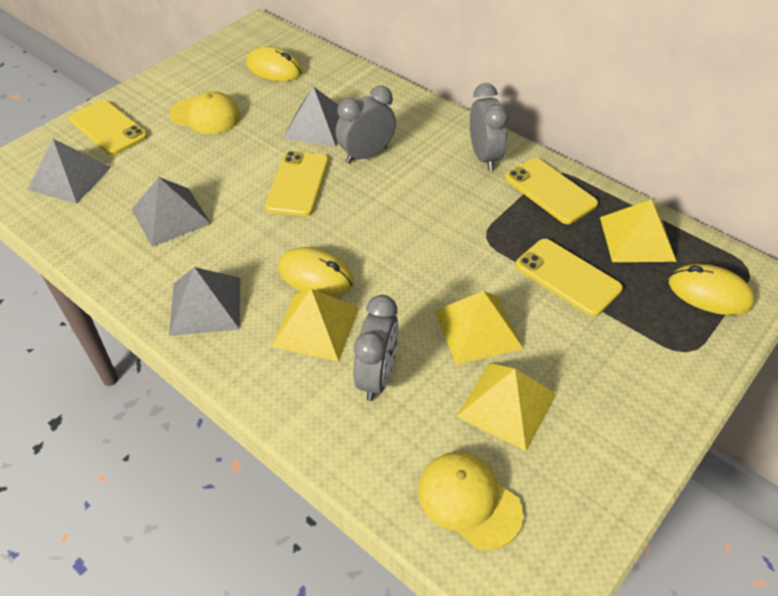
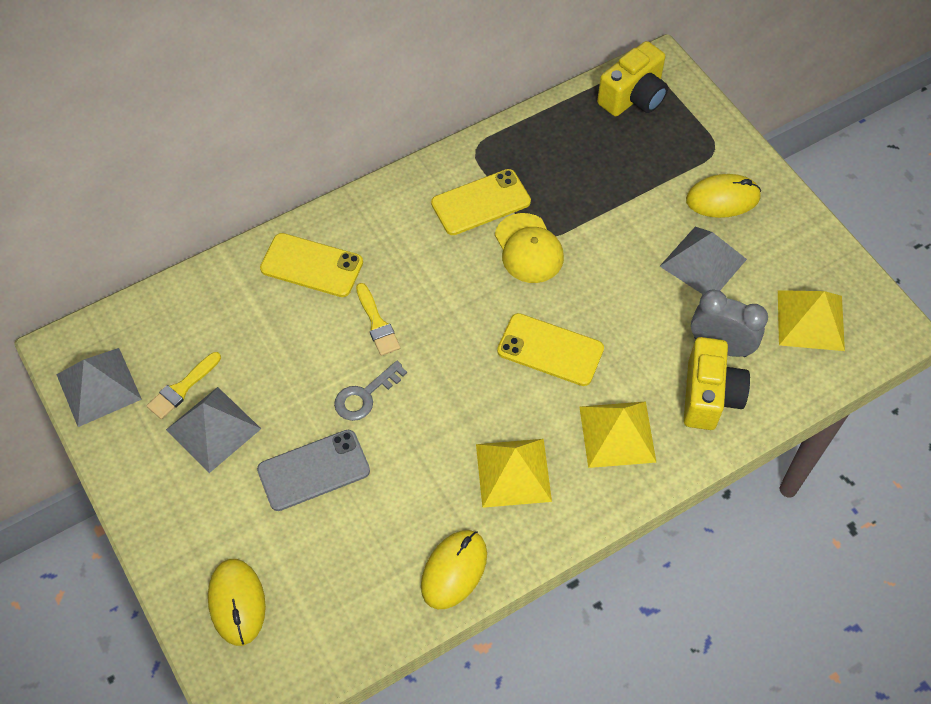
grey clock: [336,86,396,164] [354,295,399,401] [470,83,509,171] = 3 -> [691,289,768,357] = 1
grey key: none = 0 -> [334,361,407,421] = 1
grey phone: none = 0 -> [257,430,370,511] = 1
grey pyramid: [27,139,111,204] [131,177,211,247] [169,267,240,336] [283,86,339,147] = 4 -> [56,348,142,427] [166,387,261,473] [660,227,747,294] = 3
yellow brush: none = 0 -> [146,352,221,419] [356,283,400,356] = 2
yellow camera: none = 0 -> [597,41,668,116] [684,337,750,430] = 2
yellow cap: [170,91,241,134] [418,452,523,550] = 2 -> [495,213,564,283] = 1
yellow phone: [69,100,148,155] [265,151,329,216] [505,158,598,224] [515,239,623,317] = 4 -> [260,233,363,297] [431,169,531,235] [497,313,604,386] = 3
yellow pyramid: [271,289,359,362] [434,291,524,365] [456,363,557,451] [600,199,677,262] = 4 -> [476,439,552,508] [579,401,657,468] [778,290,845,351] = 3

